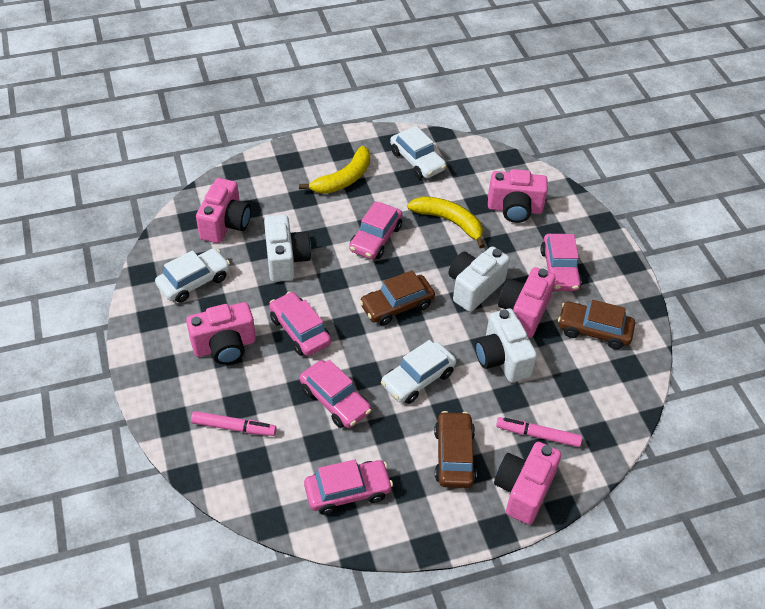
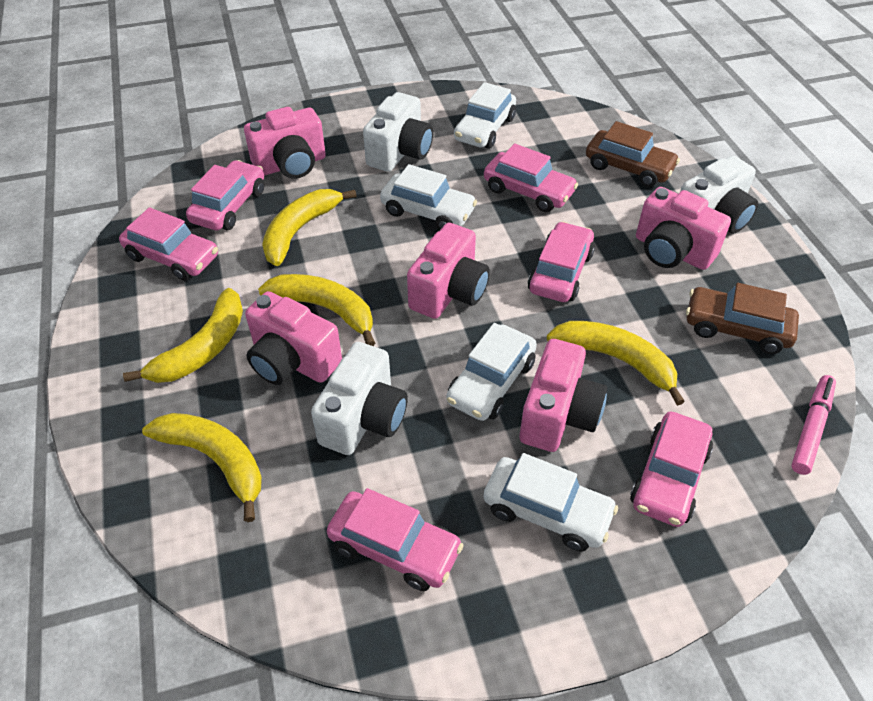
brown car: [359,270,435,326] [434,411,477,488] [558,300,635,349] = 3 -> [586,121,680,187] [686,283,799,354] = 2
pink car: [269,292,331,356] [300,360,371,428] [304,459,393,515] [349,201,402,259] [540,234,582,291] = 5 -> [119,207,218,281] [186,160,265,230] [327,488,463,591] [484,144,578,212] [528,222,595,302] [630,411,713,527] = 6
pink marker: [191,411,277,436] [496,417,582,447] = 2 -> [791,375,836,475] = 1
white car: [155,248,230,303] [381,340,456,404] [390,126,446,179] = 3 -> [380,164,477,230] [446,323,537,421] [454,82,516,149] [483,453,618,552] = 4
yellow banana: [299,146,370,194] [407,196,485,248] = 2 -> [123,288,243,383] [142,413,262,522] [258,274,375,346] [262,189,357,266] [547,321,685,406] = 5

